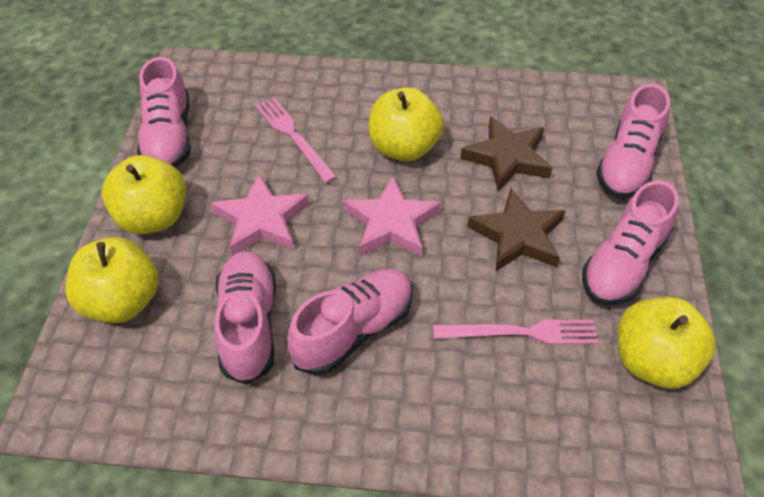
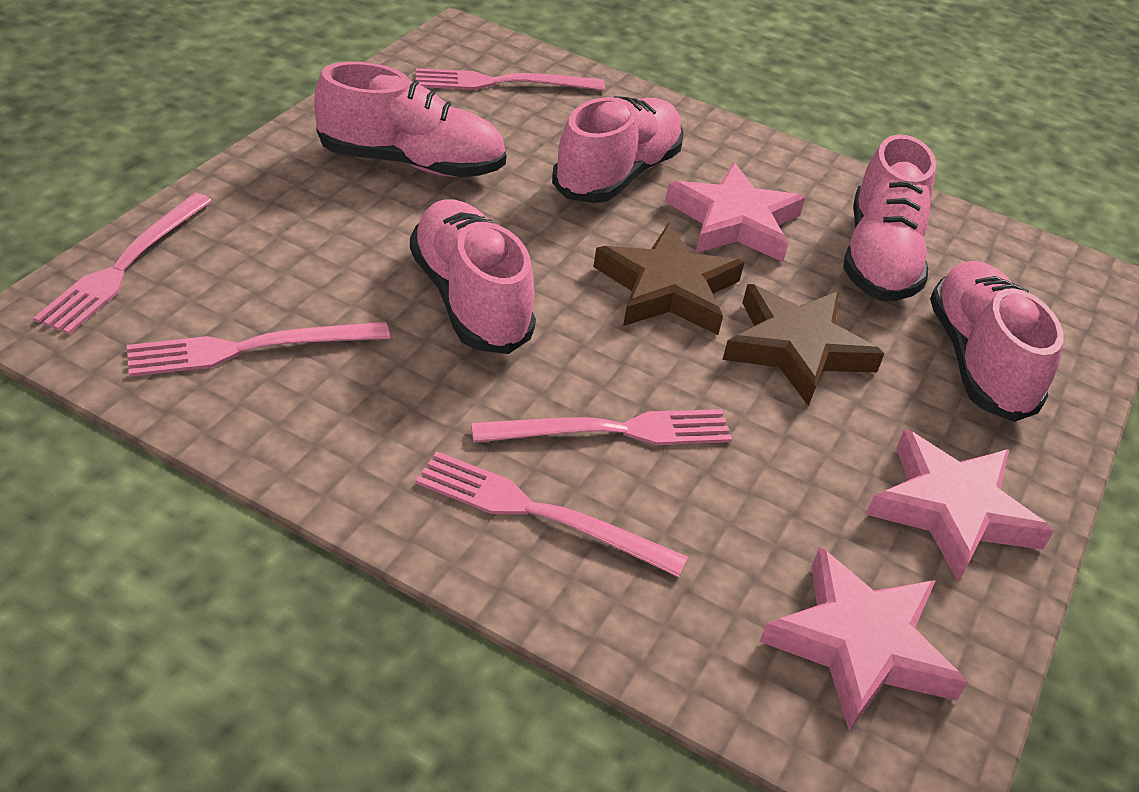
pink fork: [255,97,337,183] [433,320,598,345] = 2 -> [33,193,212,335] [127,322,390,377] [415,451,688,577] [416,68,605,91] [471,409,732,445] = 5
pink star: [211,174,309,256] [344,176,440,257] = 2 -> [665,163,805,262] [760,547,968,732] [866,429,1054,582] = 3
yellow apple: [66,237,159,323] [102,155,186,234] [369,87,444,161] [618,297,716,389] = 4 -> none = 0

